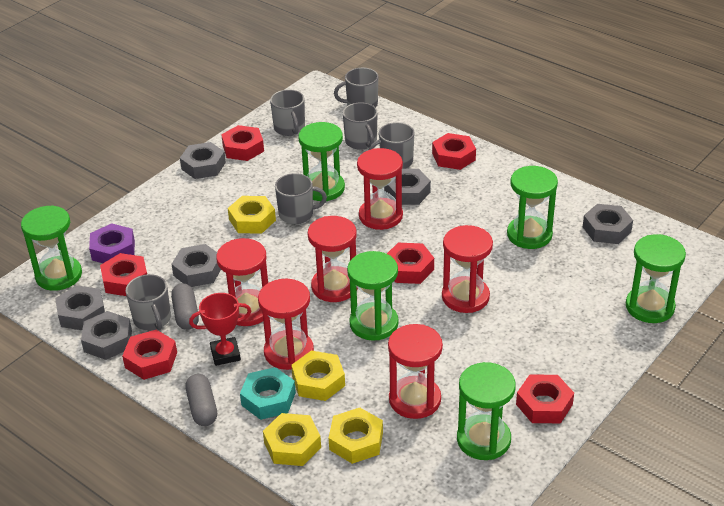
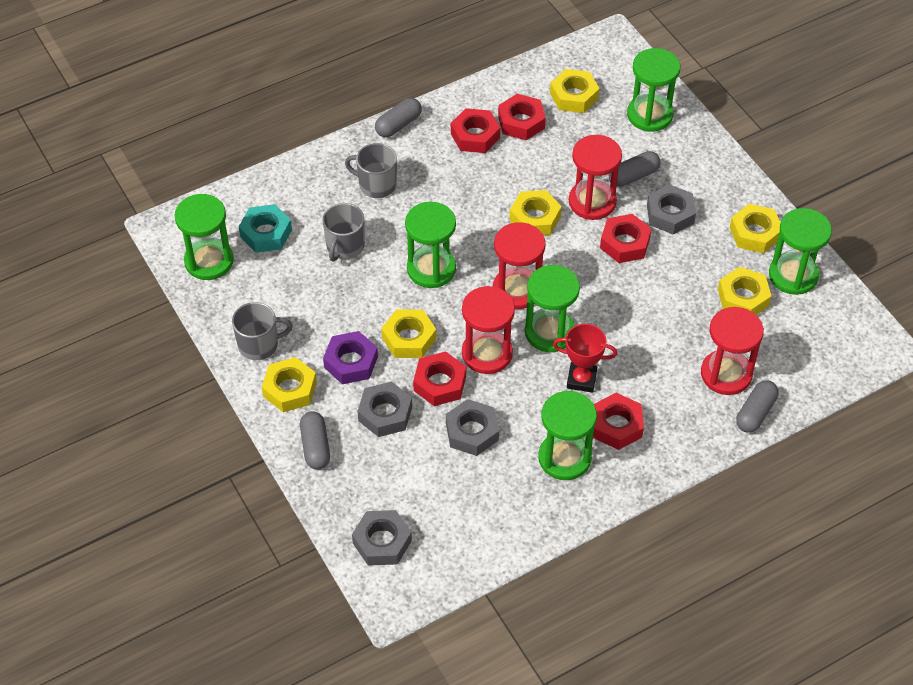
grey capsule: [171,283,199,330] [185,374,217,426] = 2 -> [300,411,330,470] [375,98,422,137] [609,151,661,187] [736,380,779,433] = 4
grey mug: [126,274,171,330] [270,90,305,136] [275,173,327,224] [334,68,378,107] [343,102,378,150] [369,122,414,169] = 6 -> [232,302,293,360] [322,203,365,262] [345,143,397,198] = 3
grey nut: [55,285,105,330] [81,311,132,360] [171,244,221,287] [180,142,226,179] [384,169,431,205] [583,204,633,244] = 6 -> [352,510,412,566] [357,381,412,437] [446,399,499,456] [647,184,696,235] = 4
red hourglass: [216,238,268,326] [258,278,314,370] [308,216,358,302] [357,148,403,230] [388,324,443,419] [442,225,493,313] = 6 -> [462,286,515,374] [493,222,545,309] [569,135,622,220] [701,307,764,395] = 4
red nut: [100,253,147,296] [122,330,177,380] [221,125,264,161] [387,243,434,284] [432,133,476,170] [516,375,574,423] = 6 -> [413,351,466,406] [451,108,500,153] [498,94,546,140] [593,393,644,450] [600,214,652,263] = 5
yellow nut: [228,196,276,234] [263,413,321,466] [291,350,345,401] [329,408,383,464] = 4 -> [262,357,317,412] [381,309,436,358] [509,190,562,235] [550,69,600,113] [718,267,772,315] [729,204,780,253] = 6

